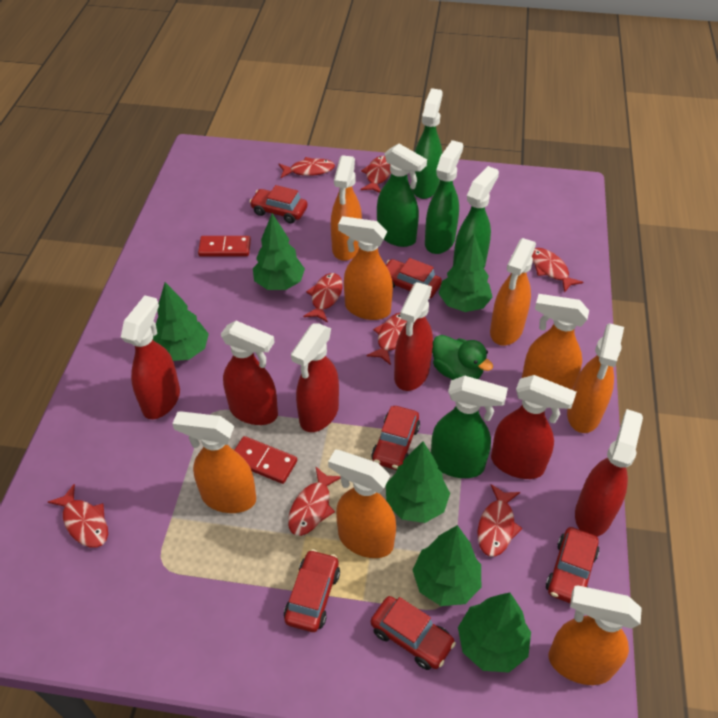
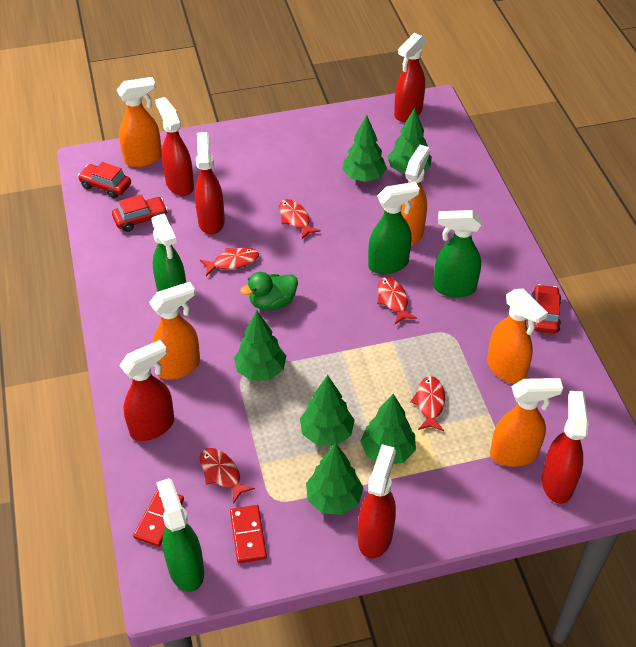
green spray bottle: [377,144,427,247] [412,88,443,199] [425,140,463,254] [431,375,508,478] [453,166,499,268] = 5 -> [151,213,186,308] [156,478,204,592] [368,182,420,274] [433,210,481,297] = 4
orange spray bottle: [172,411,256,513] [328,450,396,558] [331,155,362,261] [338,216,393,320] [490,238,536,346] [522,294,589,390] [548,585,642,685] [567,323,624,433] = 8 -> [117,77,162,167] [149,282,200,380] [401,145,430,246] [487,289,548,384] [490,378,563,467] = 5
red car: [250,185,307,224] [284,549,340,632] [371,406,420,470] [371,596,456,670] [386,258,442,299] [546,527,599,603] = 6 -> [78,162,131,198] [112,195,168,232] [531,284,561,334] = 3
red fish: [48,484,108,548] [279,157,335,178] [288,467,340,536] [303,273,343,322] [361,156,391,193] [367,313,407,365] [477,484,523,557] [532,248,583,293] = 8 -> [200,248,259,276] [200,448,255,504] [279,199,321,239] [377,277,417,324] [410,376,445,431] = 5

